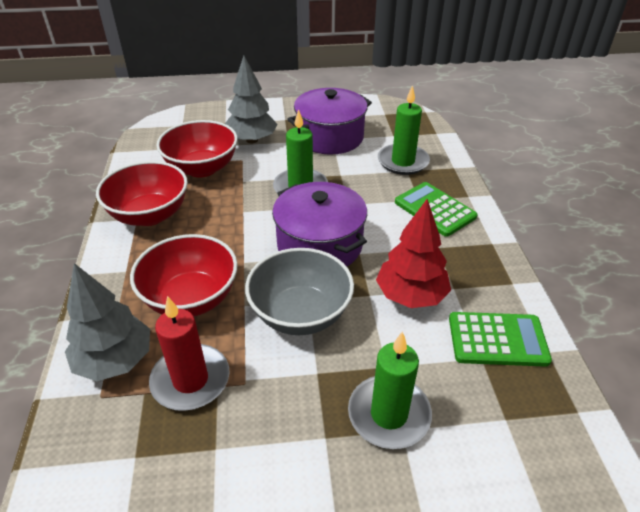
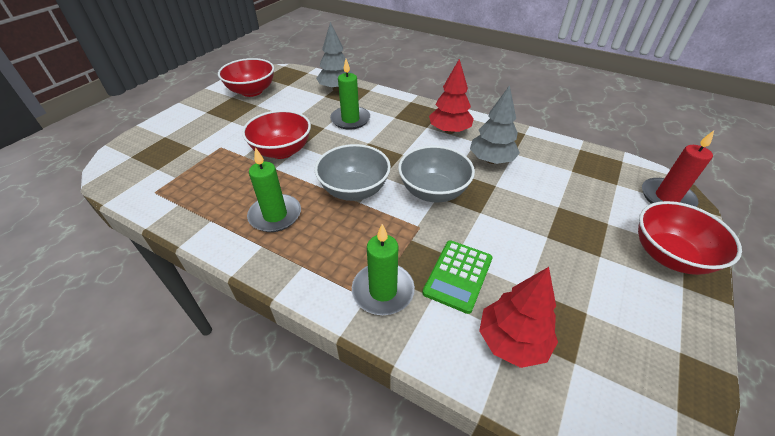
green calculator: [395,182,477,237] [449,312,552,367] = 2 -> [422,240,492,314] = 1
grey bowl: [245,248,354,335] = 1 -> [315,144,391,201] [398,146,475,202] = 2
purple pot: [272,182,367,266] [287,88,372,155] = 2 -> none = 0
red tree: [376,199,451,308] = 1 -> [429,59,474,134] [479,267,558,368] = 2

